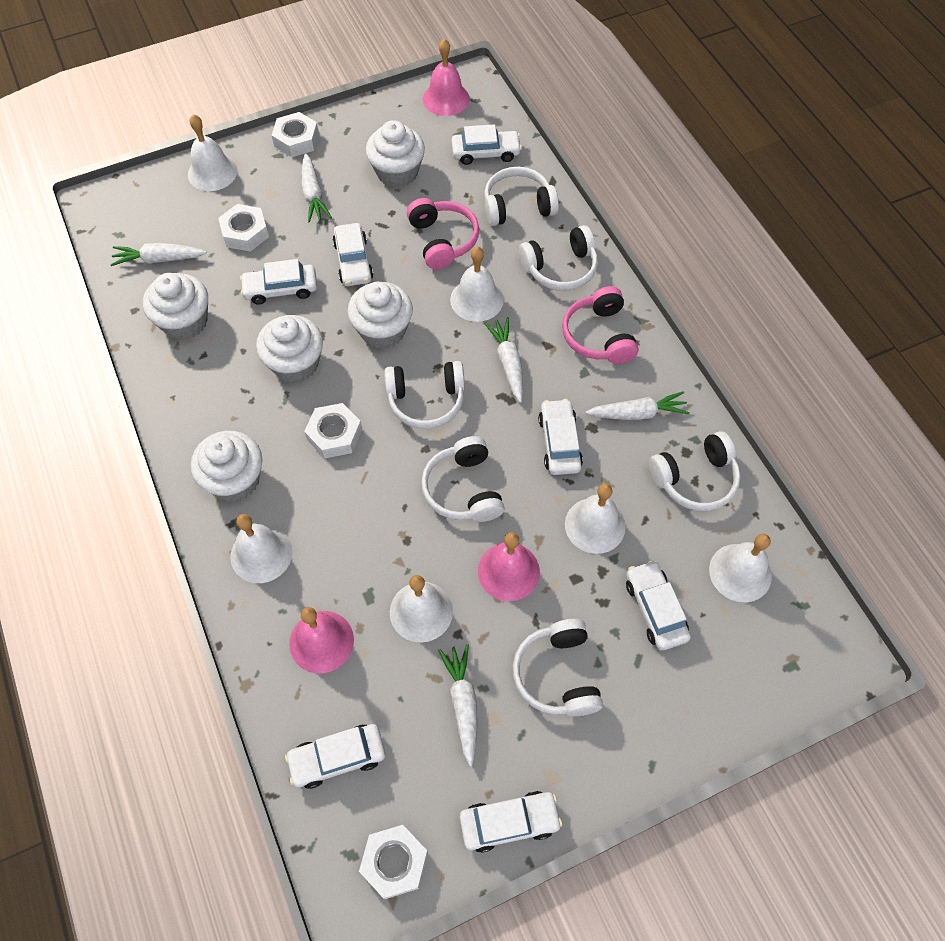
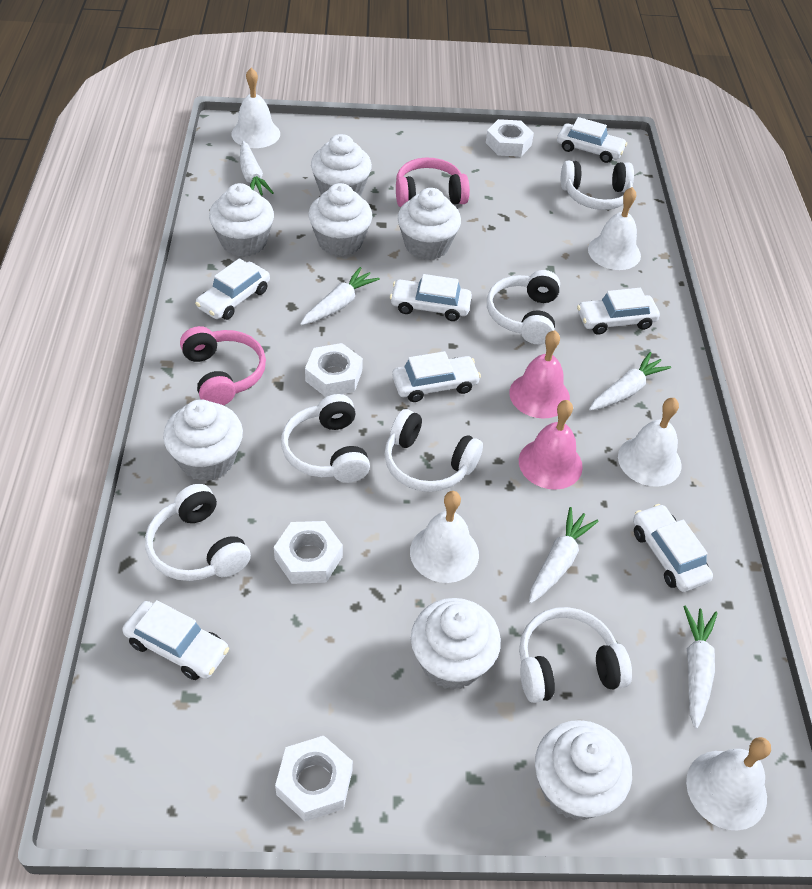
pink bell: [289,607,354,673] [423,39,470,116] [478,532,540,601] = 3 -> [509,330,570,419] [519,400,583,490] = 2
white bell: [188,114,238,191] [230,514,292,583] [390,575,453,643] [450,247,504,322] [565,483,626,554] [709,534,772,602] = 6 -> [232,68,280,148] [410,491,479,583] [588,187,641,270] [618,398,682,486] [686,737,771,830] = 5
white cupcake: [143,273,208,340] [191,431,262,502] [256,315,323,383] [347,282,413,349] [366,120,425,188] = 5 -> [163,399,243,481] [209,183,274,257] [308,183,372,256] [311,134,372,196] [398,188,461,260] [411,598,501,690] [535,720,632,820] = 7

